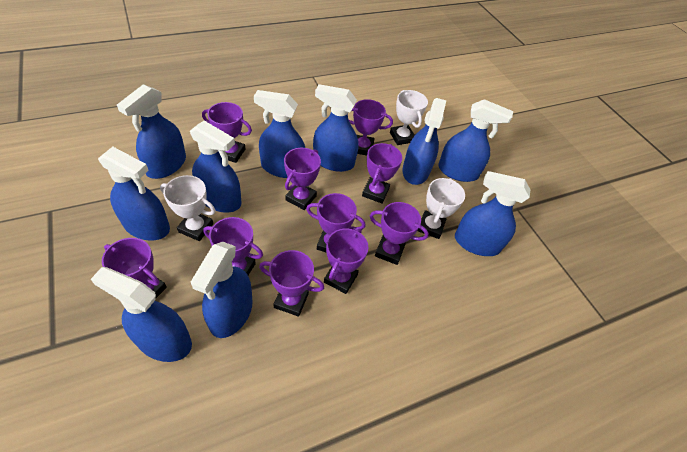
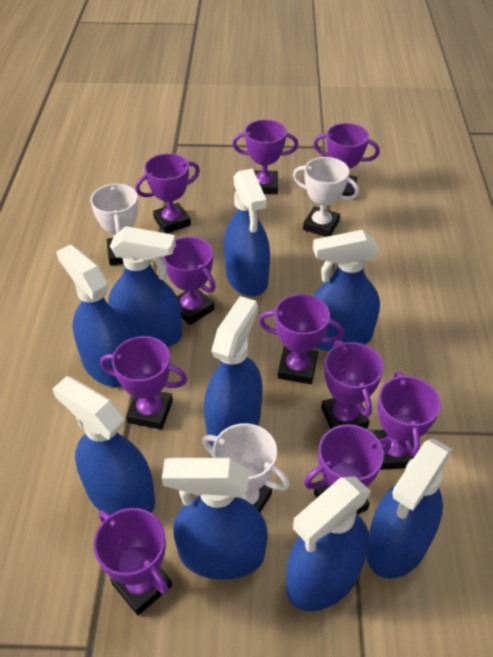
blue spray bottle: [91,267,192,362] [98,147,170,241] [117,84,186,179] [190,121,242,213] [191,242,253,338] [254,90,305,178] [313,84,359,172] [402,98,446,185] [438,99,513,182] [455,171,530,256] = 10 -> [52,376,155,515] [56,244,131,387] [108,226,182,347] [162,458,268,580] [204,296,262,447] [224,168,270,297] [286,477,371,611] [313,230,380,351] [366,439,452,579] = 9

